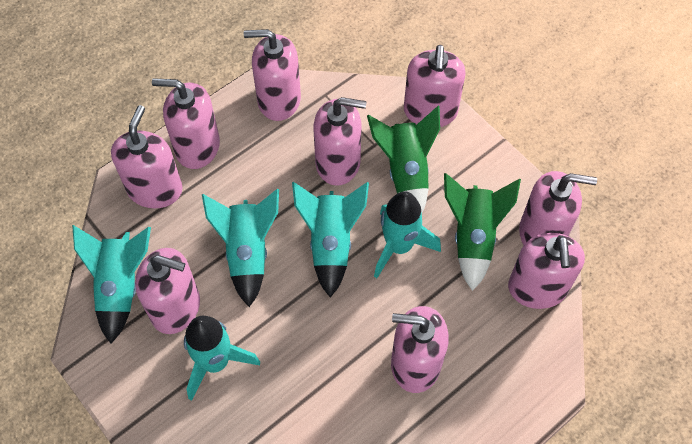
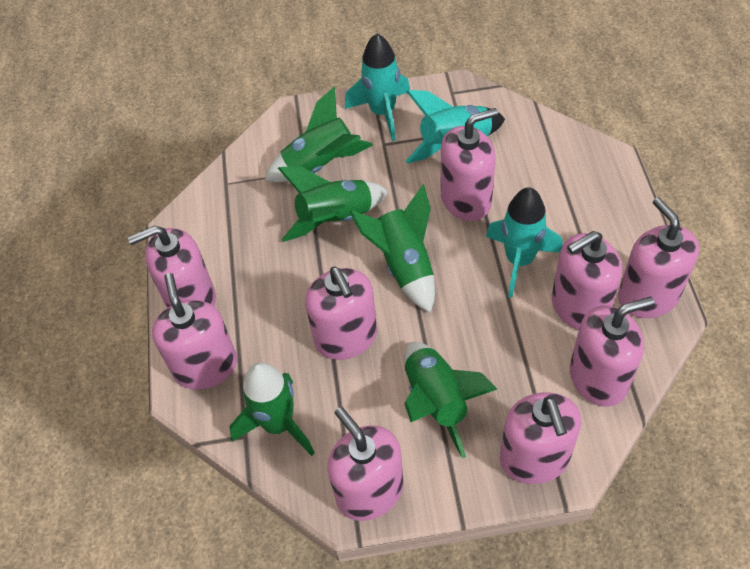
green rocket: [367,106,440,213] [444,173,521,291] = 2 -> [229,362,315,456] [265,87,373,182] [278,167,388,242] [349,185,435,313] [404,342,497,458] = 5
turquoise rocket: [72,225,151,343] [184,316,260,401] [202,189,279,307] [292,182,369,298] [374,191,441,278] = 5 -> [345,34,410,141] [406,90,505,164] [486,187,562,298] = 3

